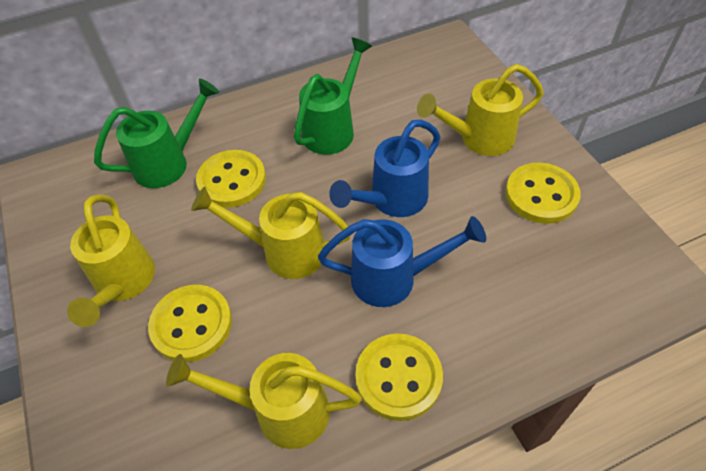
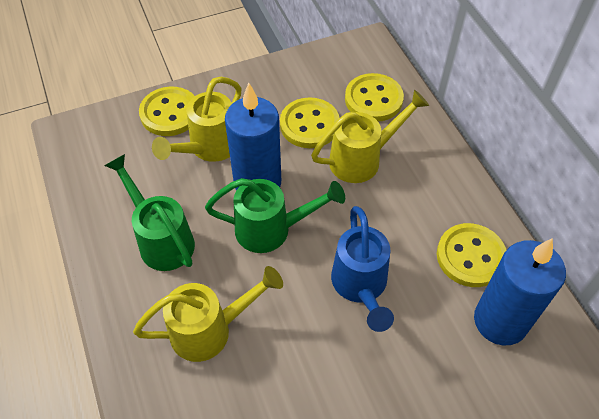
blue candle: none = 0 -> [225,83,281,190] [474,238,566,345] = 2
blue watering can: [318,216,486,307] [329,120,440,217] = 2 -> [331,206,394,332] = 1
yellow watering can: [67,194,155,327] [166,353,362,449] [191,187,350,279] [417,64,544,156] = 4 -> [133,266,283,362] [152,77,242,162] [311,90,429,183] = 3

